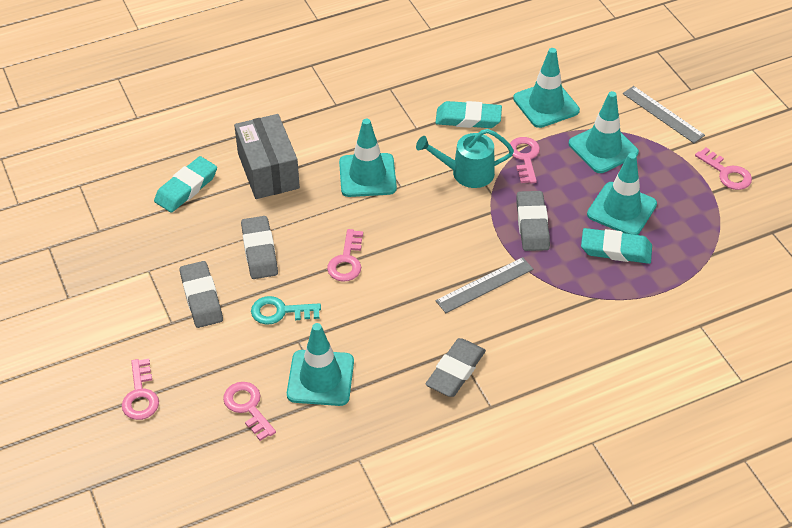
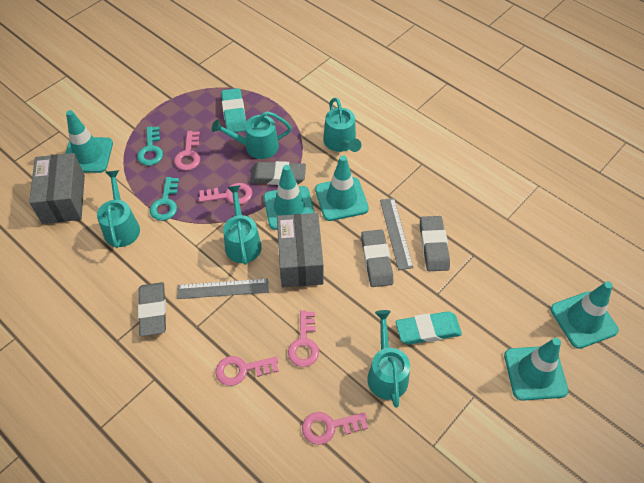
grey box: [234,114,300,199] = 1 -> [29,153,85,224] [277,213,323,287] = 2
turquoise eraser: [154,156,217,213] [435,101,502,128] [581,228,652,264] = 3 -> [221,88,246,133] [396,311,462,345] = 2
turquoise key: [251,296,321,325] = 1 -> [137,126,163,166] [150,177,179,221] = 2
turquoise watering can: [416,129,514,188] = 1 -> [97,170,140,248] [212,111,292,159] [223,185,262,265] [323,98,361,152] [367,310,410,408] = 5

